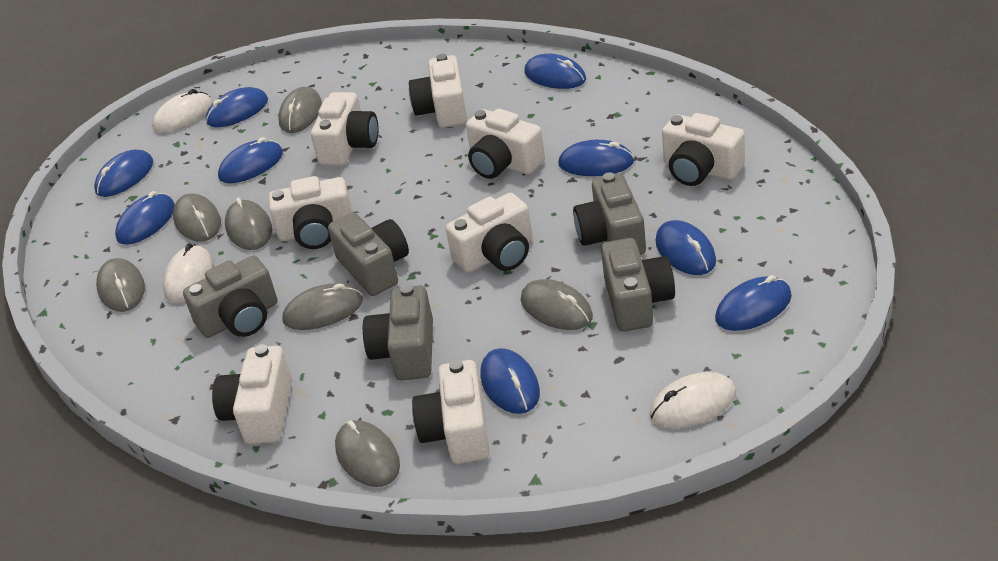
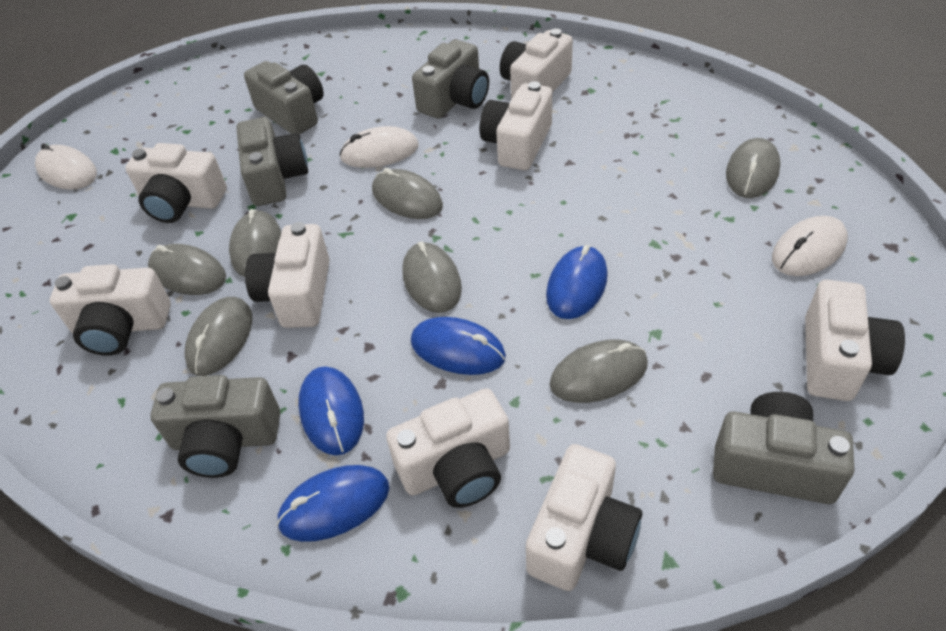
blue mouse: [94,150,153,197] [115,191,175,245] [206,87,268,127] [218,137,283,183] [480,348,540,414] [524,54,586,89] [558,140,634,176] [655,220,716,275] [715,275,792,331] = 9 -> [276,465,389,542] [298,366,364,455] [411,317,506,375] [546,245,608,319] = 4

